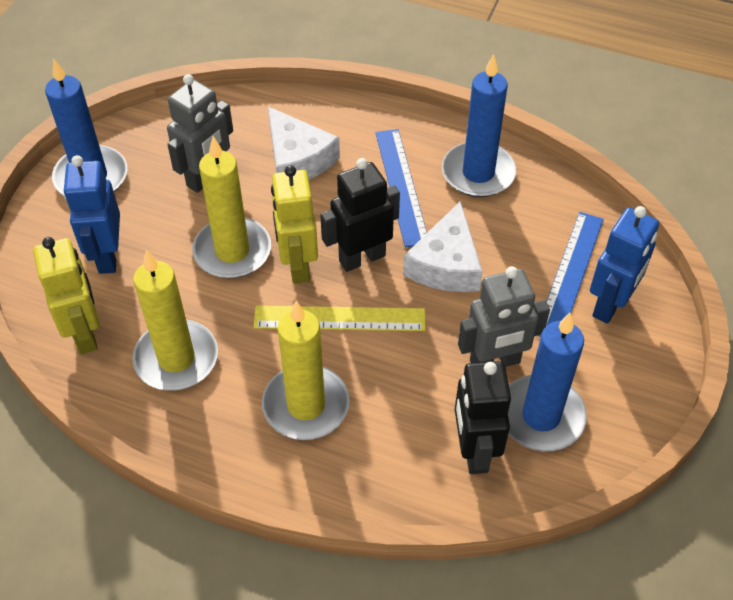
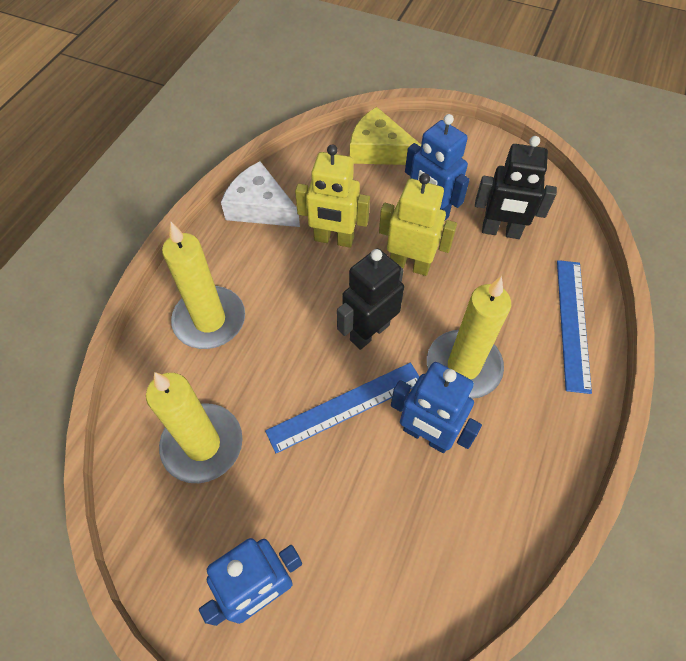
blue candle: [45,59,127,195] [442,54,516,197] [508,313,587,452] = 3 -> none = 0
blue robot: [64,155,120,274] [590,206,659,324] = 2 -> [199,538,302,626] [391,362,482,453] [405,114,470,220] = 3
grey robot: [167,74,233,193] [458,266,550,367] = 2 -> none = 0
white cheese: [268,107,340,180] [403,201,483,292] = 2 -> [221,161,300,227] = 1
yellow cheese: none = 0 -> [350,107,421,165] = 1
yellow ruler: [253,306,426,331] = 1 -> none = 0

